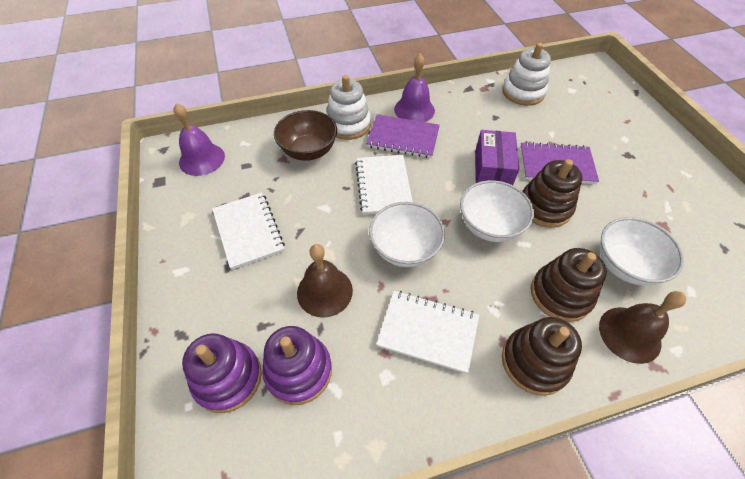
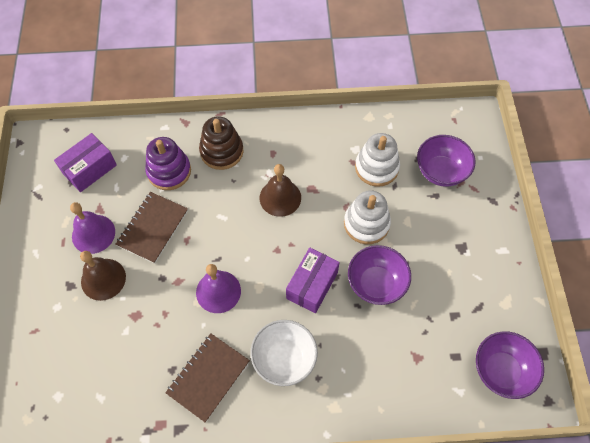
brown bowl: [274,110,337,161] = 1 -> none = 0
brown notebook: none = 0 -> [115,192,188,264] [165,333,250,423] = 2
brown stacking toy: [502,317,582,396] [523,159,582,228] [531,248,607,322] = 3 -> [199,116,244,170] = 1
purple bowl: none = 0 -> [348,245,411,305] [417,135,475,187] [476,331,544,399] = 3
purple box: [475,130,519,185] = 1 -> [54,133,117,192] [286,248,340,313] = 2
purple notebook: [366,114,440,158] [520,142,599,184] = 2 -> none = 0
purple stacking toy: [182,333,262,413] [262,326,332,405] = 2 -> [145,137,191,190] = 1
white bowl: [369,202,445,267] [460,180,534,242] [600,217,684,285] = 3 -> [251,320,318,386] = 1
white notebook: [212,192,285,270] [355,155,413,215] [376,291,479,374] = 3 -> none = 0

